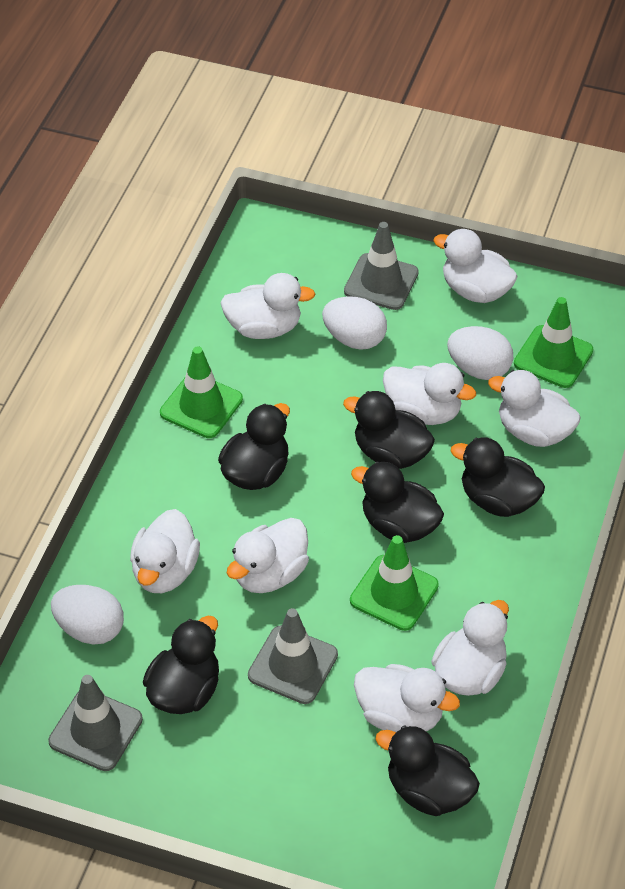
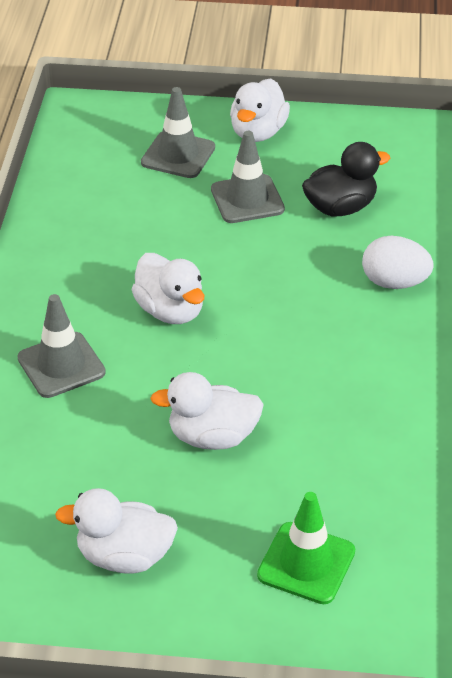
black duck: [143,616,219,714] [218,403,290,490] [343,391,435,469] [351,462,444,543] [376,725,480,816] [451,438,545,517] = 6 -> [302,142,390,216] = 1
green traffic cone: [160,346,243,438] [350,535,439,631] [514,297,593,388] = 3 -> [257,492,355,604] = 1
white duck: [130,509,200,593] [220,273,315,339] [227,518,309,593] [354,664,460,732] [383,363,476,425] [431,600,509,696] [433,229,518,303] [488,370,581,447] = 8 -> [55,488,178,574] [132,253,205,324] [150,372,264,450] [230,79,290,142] = 4
white egg: [51,585,124,644] [322,296,387,350] [447,326,513,380] = 3 -> [362,236,433,289] = 1

